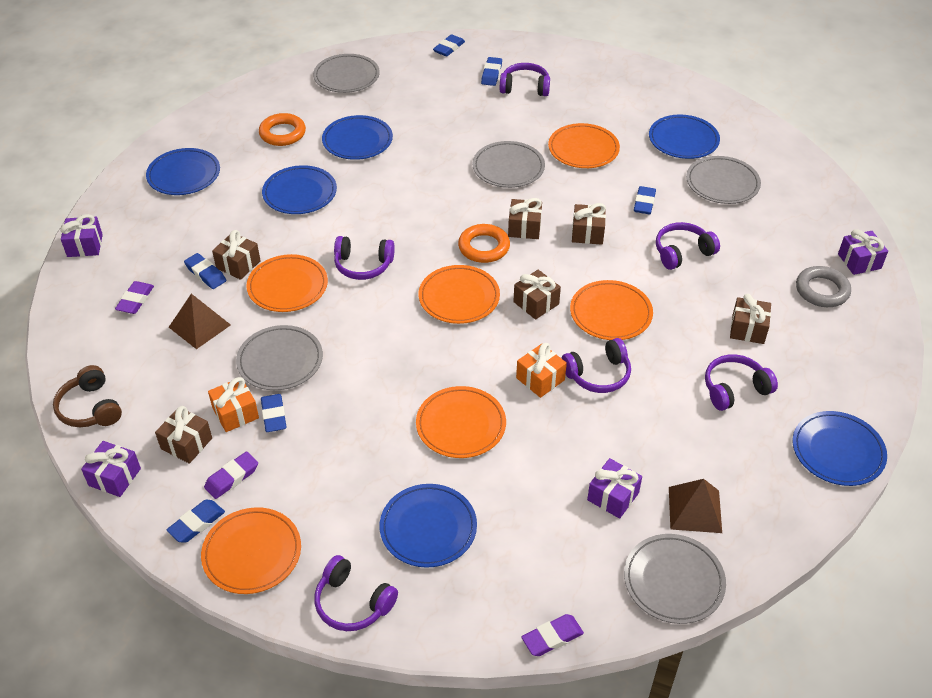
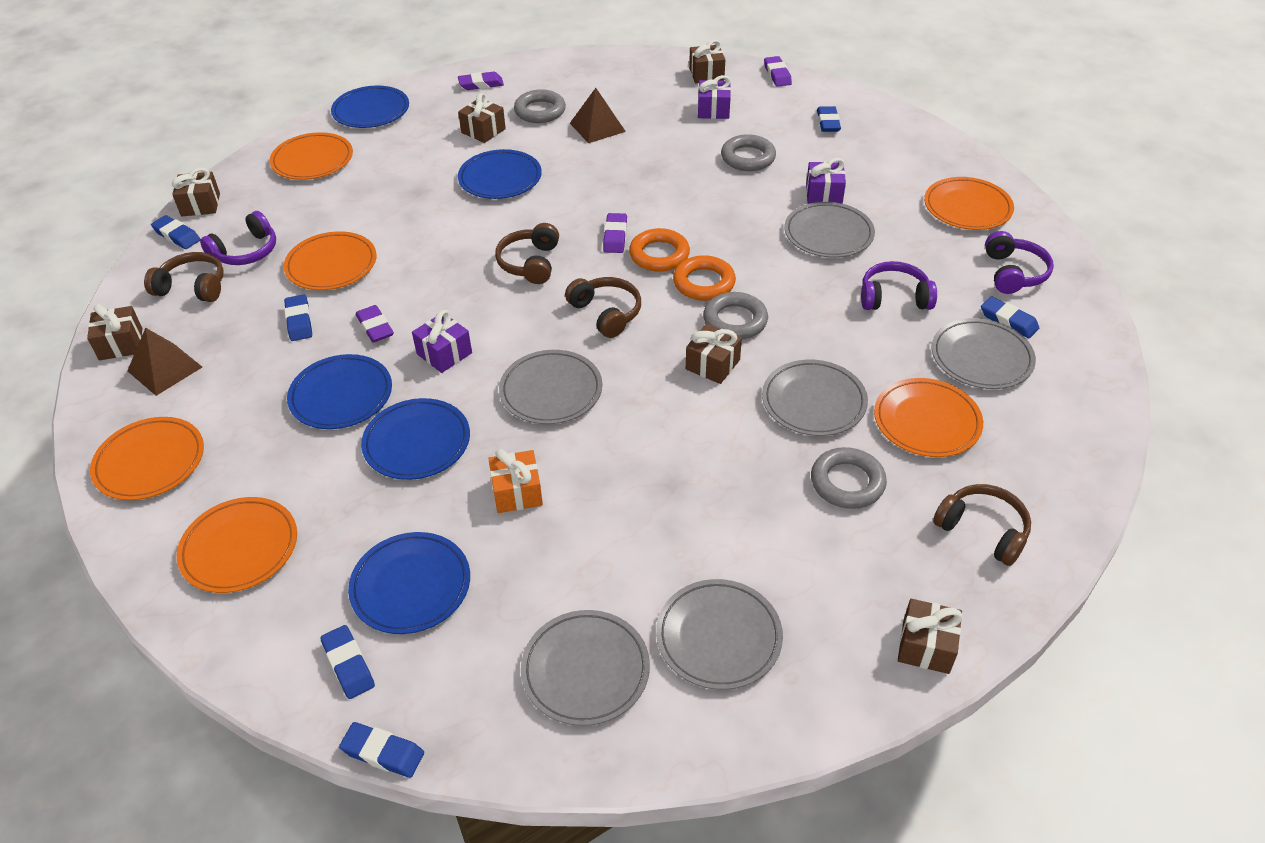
blue plate: [146,148,220,195] [262,165,337,214] [322,115,393,160] [380,484,477,568] [649,114,720,159] [793,411,887,486] = 6 -> [287,354,392,429] [331,86,409,128] [348,532,470,634] [361,398,470,480] [458,149,542,199] = 5
brown headphones: [53,365,122,427] = 1 -> [144,252,224,302] [495,223,559,284] [565,277,641,338] [933,484,1031,566] = 4
grey plate: [236,325,323,390] [313,54,380,93] [473,141,545,188] [624,534,726,624] [686,156,761,204] = 5 -> [499,350,602,424] [521,610,650,726] [656,579,783,690] [762,360,868,436] [784,202,875,258] [932,318,1036,389] = 6
grey ring: [796,266,851,307] = 1 -> [514,90,566,123] [703,292,768,339] [721,134,776,171] [811,447,887,509] = 4
orange gift: [208,377,259,432] [516,343,567,398] = 2 -> [488,449,543,513] = 1
purple eraser: [115,281,154,314] [204,452,258,499] [521,614,584,656] = 3 -> [356,305,394,342] [458,72,504,90] [603,213,627,253] [764,56,792,87] = 4
purple gift: [60,214,103,257] [81,441,141,497] [587,458,642,519] [838,229,888,275] = 4 -> [412,310,472,373] [698,75,731,119] [806,158,846,204] = 3
purple headphones: [314,555,398,631] [334,236,395,280] [500,63,550,96] [561,338,631,393] [656,222,720,270] [705,354,778,411] = 6 -> [200,211,276,265] [861,261,937,310] [985,231,1054,294] = 3

